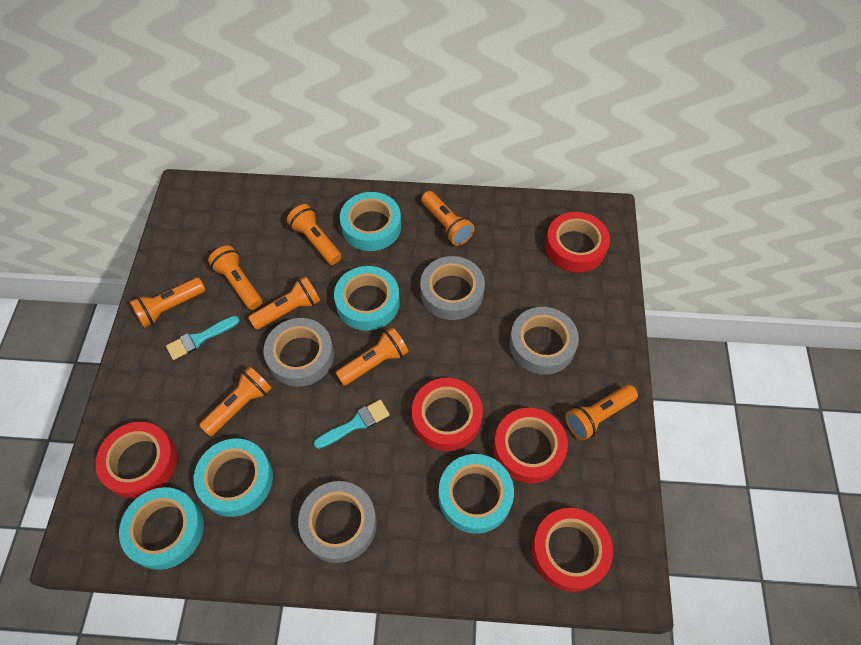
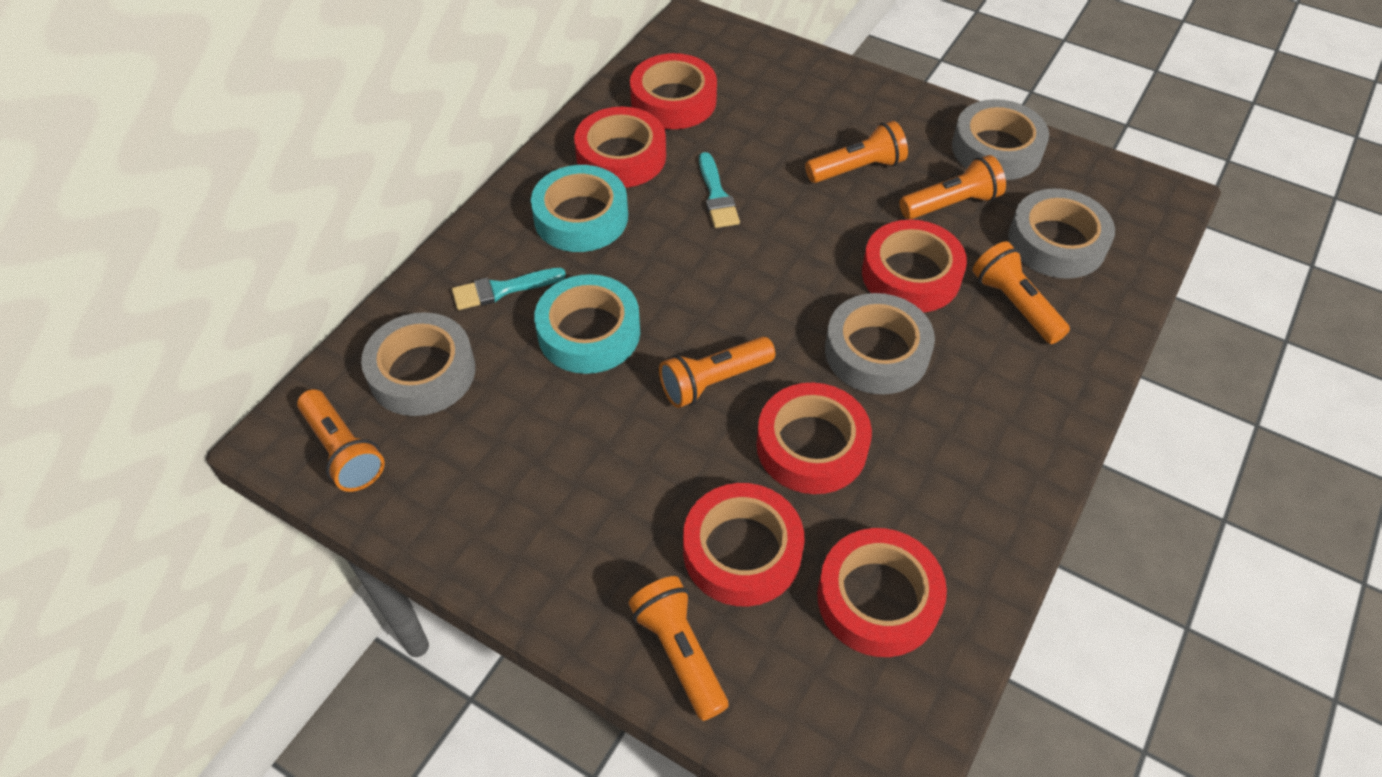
orange flashlight: [130,277,205,328] [199,366,272,436] [208,246,262,310] [248,276,320,330] [287,204,342,265] [335,327,409,386] [421,191,475,246] [565,385,638,441] = 8 -> [297,389,385,492] [628,576,728,721] [659,336,775,408] [805,121,908,183] [900,155,1006,219] [973,241,1070,344] = 6
red tape: [95,422,177,499] [412,378,483,451] [493,408,568,483] [532,508,613,592] [545,212,610,272] = 5 -> [574,107,666,188] [630,53,717,129] [683,483,805,607] [756,383,872,494] [817,528,947,657] [862,220,967,312] = 6
turquoise tape: [119,487,204,570] [194,439,273,517] [334,266,400,331] [340,192,401,251] [438,454,514,534] = 5 -> [531,165,628,252] [534,274,640,374] = 2

